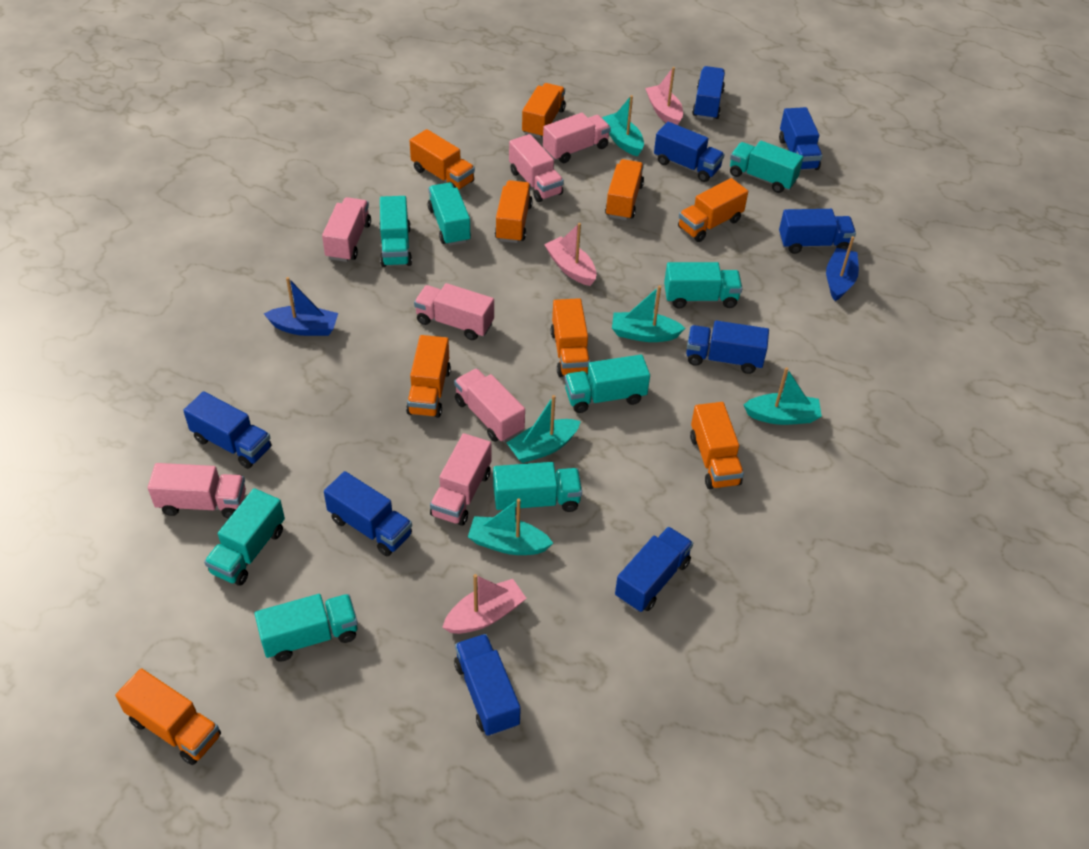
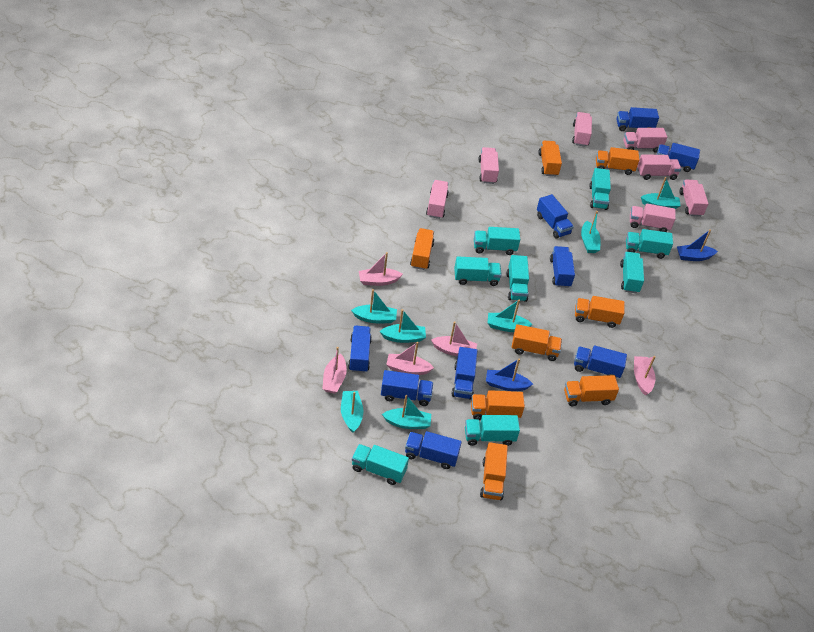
orange truck: [115,668,221,765] [406,335,451,418] [409,129,475,190] [495,180,533,243] [522,83,566,138] [551,298,590,377] [605,159,644,220] [678,178,748,242] [690,402,744,489] = 9 -> [410,228,434,270] [471,390,525,420] [480,442,508,500] [512,324,562,361] [538,141,562,176] [564,375,619,406] [575,296,625,328] [596,147,639,175] = 8
pink boat: [442,574,527,634] [544,223,597,286] [645,67,683,125] = 3 -> [322,347,347,394] [359,252,403,286] [386,342,434,375] [431,321,477,356] [634,356,656,396] = 5
turquoise boat: [468,499,553,555] [507,395,581,463] [601,95,644,157] [612,286,685,342] [744,367,822,425] = 5 -> [341,391,363,433] [351,289,397,323] [380,309,426,343] [382,395,431,429] [488,300,533,332] [581,211,600,253] [641,177,681,209] = 7

